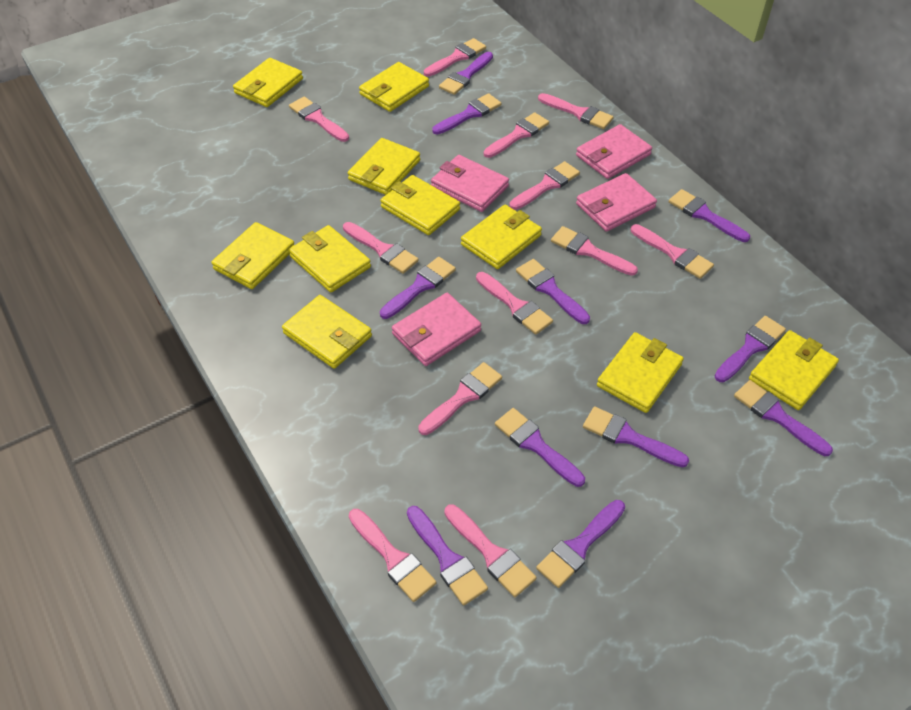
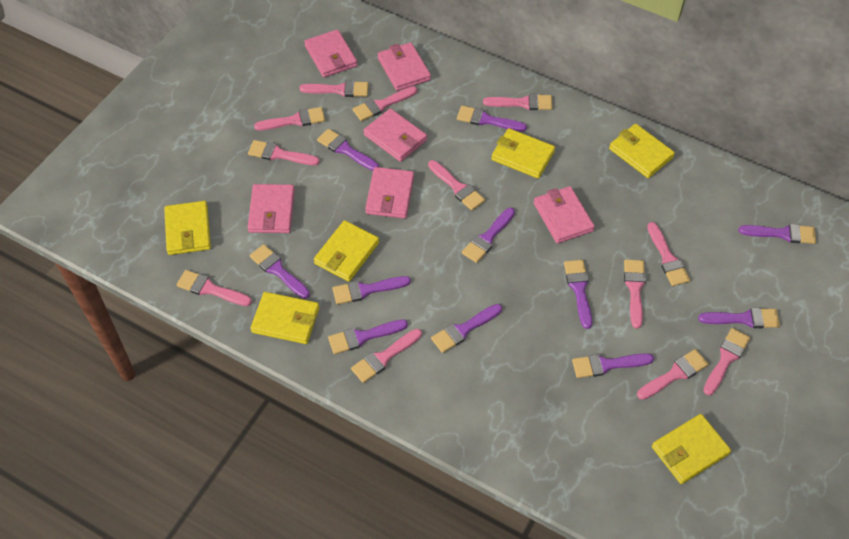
pink wallet: [392,293,481,366] [431,155,509,212] [576,124,652,179] [576,173,657,232] = 4 -> [248,184,295,233] [304,29,357,78] [364,108,427,162] [365,167,414,219] [378,42,431,91] [534,186,595,244] = 6
yellow wallet: [211,222,294,289] [233,58,303,107] [282,295,372,369] [289,225,371,292] [348,138,420,195] [359,62,429,112] [380,175,460,235] [461,205,542,269] [597,332,684,413] [749,330,839,410] = 10 -> [164,201,211,255] [250,292,319,344] [314,220,379,282] [491,128,555,179] [609,124,675,178] [652,414,731,484] = 6

